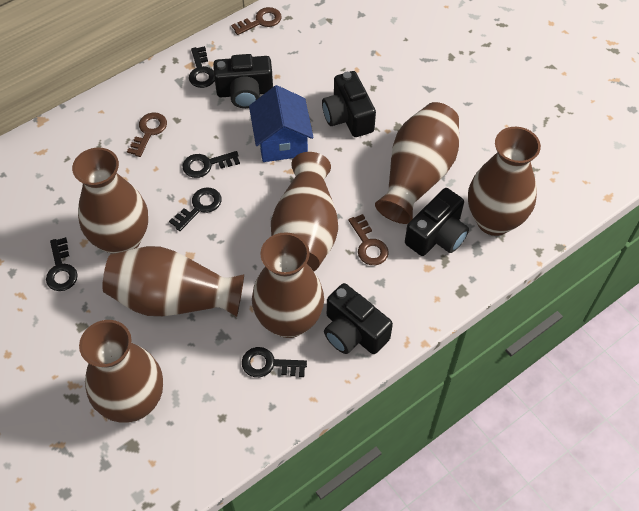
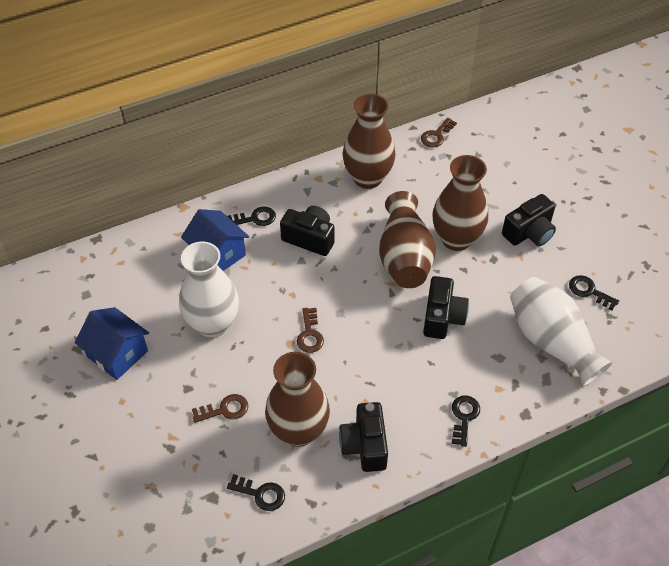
black key: [46,237,78,291] [169,187,222,231] [182,151,240,178] [189,46,215,88] [242,347,307,377] = 5 -> [227,206,276,226] [227,474,285,511] [452,395,480,447] [569,275,619,310] = 4
blue house: [249,85,314,162] = 1 -> [75,307,149,380] [181,209,249,271] = 2
brown vase: [72,147,148,254] [79,320,163,423] [102,246,244,317] [252,232,324,338] [271,152,338,272] [375,102,459,224] [468,127,541,236] = 7 -> [265,352,330,447] [343,94,396,189] [379,191,436,288] [432,155,488,251] = 4
white vase: none = 0 -> [179,242,239,338] [510,277,613,386] = 2

